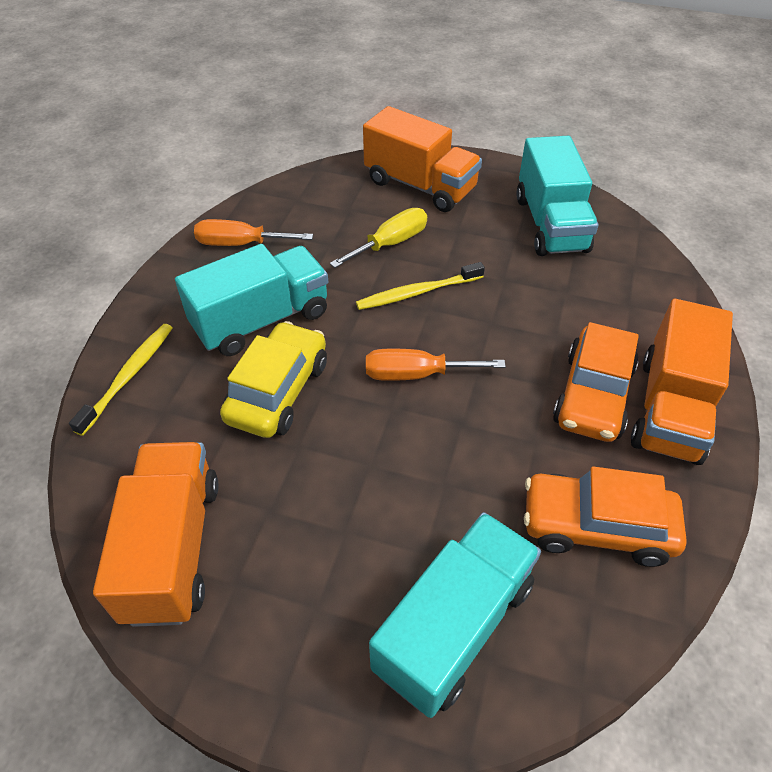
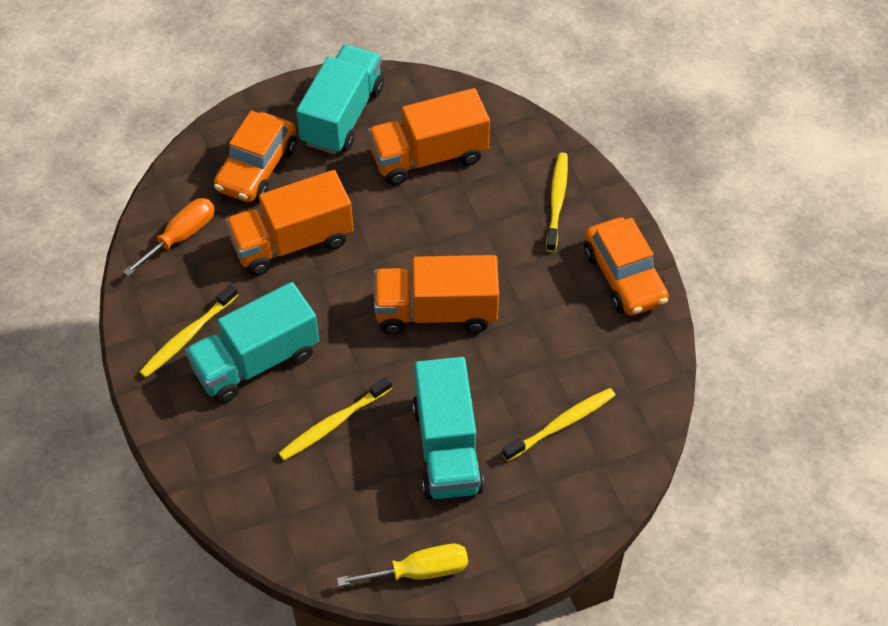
orange screwdriver: [194,219,313,246] [366,349,506,381] = 2 -> [123,198,215,276] = 1
yellow car: [220,321,327,438] = 1 -> none = 0
yellow toothbrush: [69,324,172,436] [356,262,485,310] = 2 -> [139,284,238,378] [278,376,392,461] [502,388,615,462] [546,152,568,252] = 4

